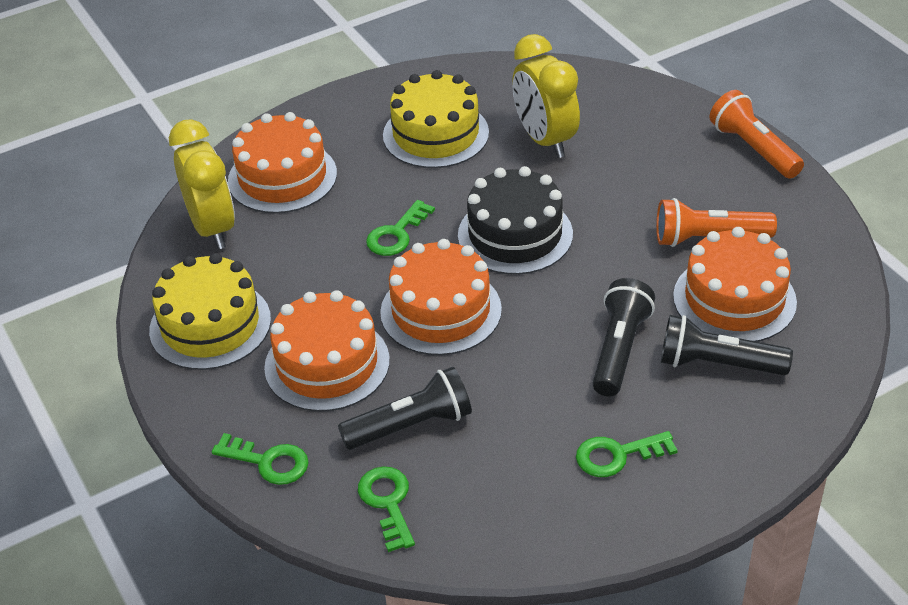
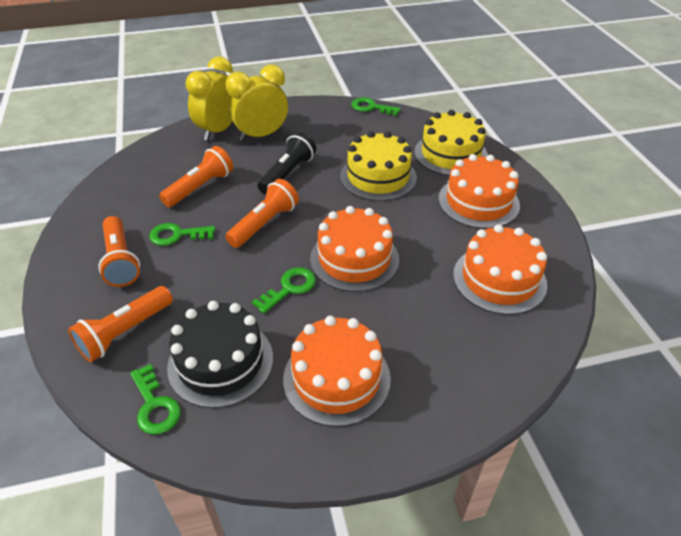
black flashlight: [338,367,472,450] [593,278,655,396] [661,315,793,375] = 3 -> [257,132,316,195] = 1
orange flashlight: [656,198,777,247] [709,90,804,179] = 2 -> [68,286,173,362] [98,216,140,287] [159,146,233,207] [225,179,299,248] = 4

